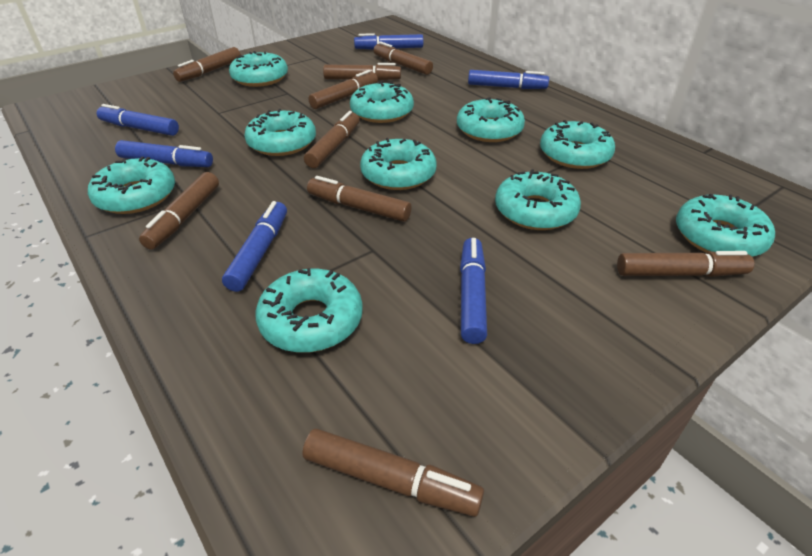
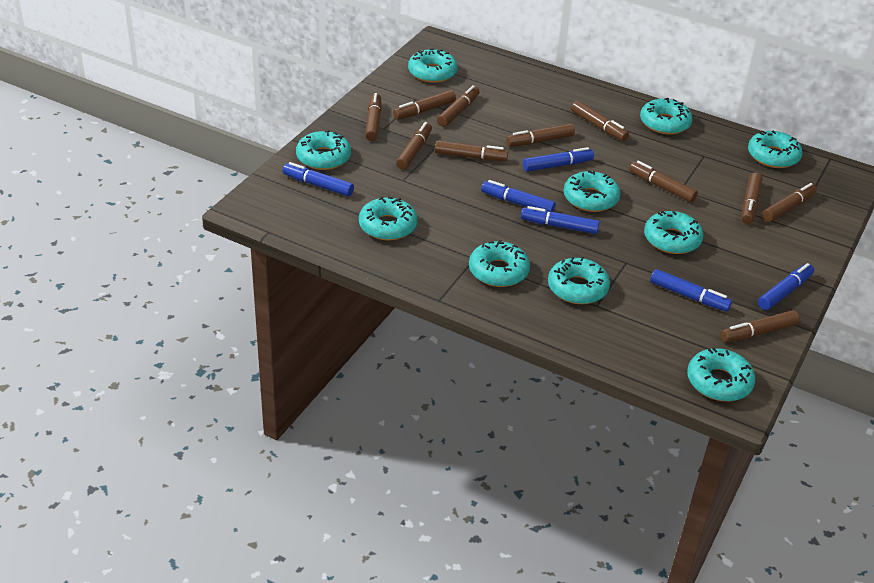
brown marker: [139,172,219,249] [173,47,241,82] [302,429,484,517] [304,111,359,168] [307,176,411,222] [308,70,378,109] [323,63,401,81] [373,42,433,75] [617,251,754,277] = 9 -> [365,93,382,141] [393,90,456,120] [396,122,432,170] [435,141,508,161] [437,85,480,127] [506,124,575,147] [571,101,629,141] [629,161,698,203] [720,310,800,343] [742,172,763,224] [762,183,817,222] = 11

